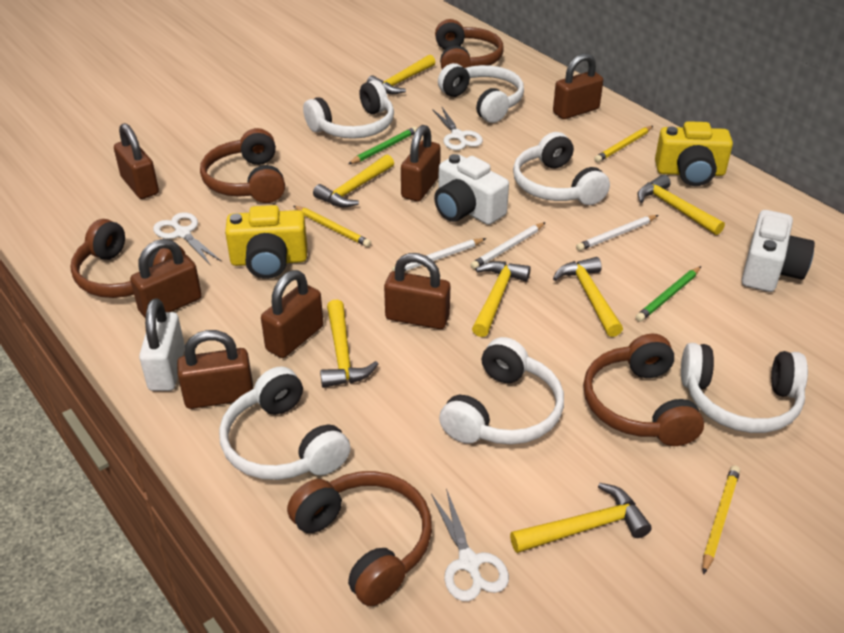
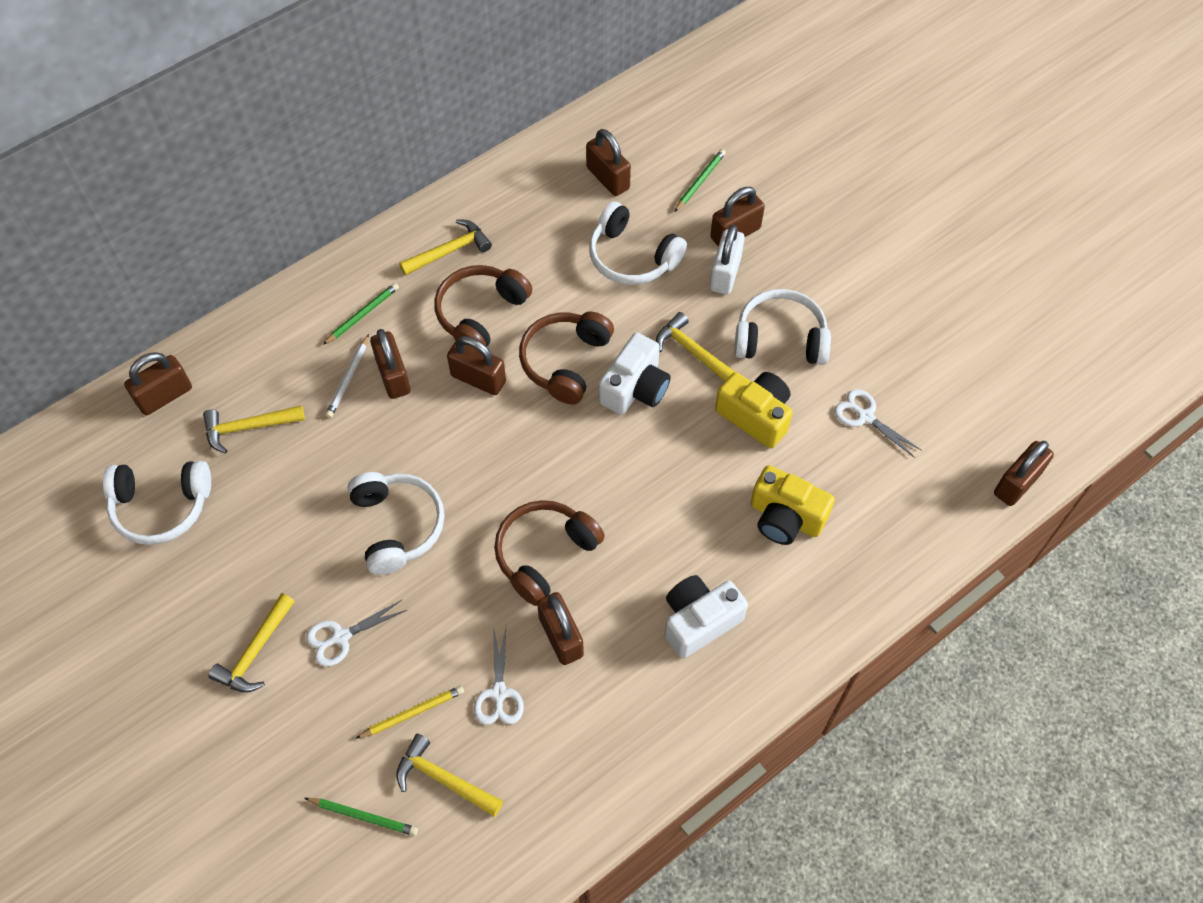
brown headphones: [70,219,185,298] [200,128,285,203] [287,471,432,606] [435,19,504,69] [583,334,704,446] = 5 -> [434,265,532,347] [494,500,605,606] [519,312,614,404] = 3
green pencil: [348,127,417,164] [636,266,701,322] = 2 -> [305,798,418,836] [323,283,399,345] [675,149,726,212] = 3
white headphones: [219,366,351,480] [303,80,394,139] [438,63,524,123] [439,337,564,445] [513,132,610,205] [681,343,808,433] = 6 -> [103,461,211,545] [347,472,444,575] [589,201,687,285] [734,289,831,365] = 4
white pencil: [392,238,486,271] [470,222,546,269] [576,215,658,251] = 3 -> [325,334,369,418] = 1
yellow hammer: [313,154,394,207] [320,299,378,388] [367,54,435,94] [472,261,531,337] [510,483,652,553] [553,257,623,337] [637,174,725,235] = 7 -> [203,405,305,454] [208,593,295,693] [396,734,503,817] [399,219,492,276] [656,312,735,381] = 5
yellow pencil: [294,206,371,247] [594,126,653,162] [703,465,740,575] = 3 -> [355,686,464,739] = 1

